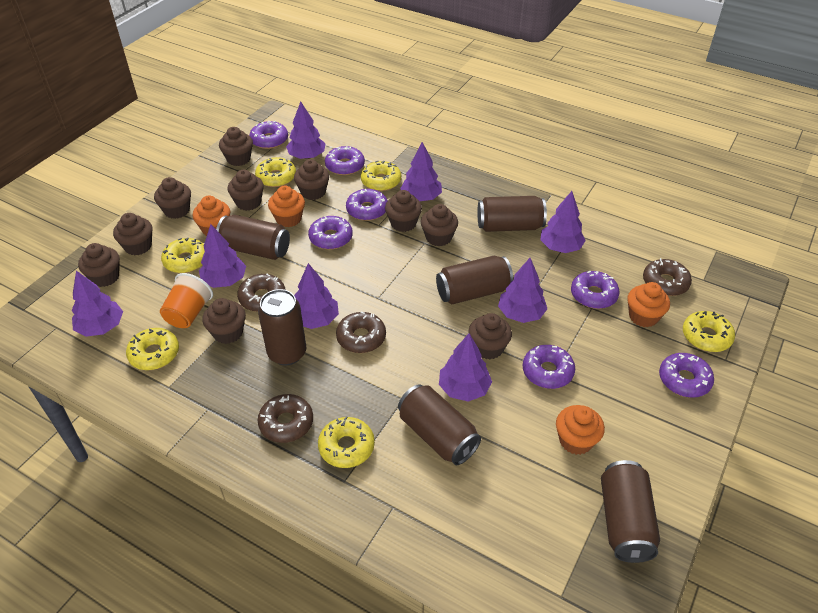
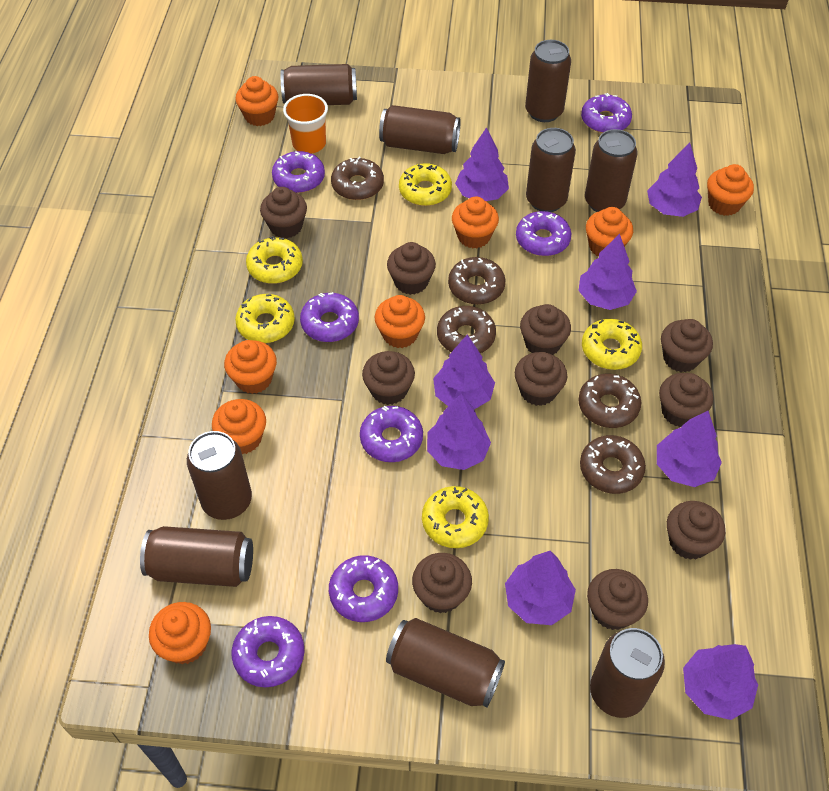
brown can: [216,215,290,260] [258,289,306,365] [398,384,481,465] [436,256,513,304] [477,196,547,232] [601,460,660,563] = 6 -> [140,526,253,587] [187,431,252,520] [281,64,357,105] [379,105,461,154] [386,618,505,708] [525,40,571,122] [526,128,576,212] [585,129,638,212] [590,628,665,718] = 9
brown donut: [237,274,285,312] [257,394,313,443] [336,311,386,353] [643,258,692,296] = 4 -> [331,156,384,200] [437,306,496,353] [448,257,506,305] [578,374,641,428] [580,435,646,494] = 5
orange cupcake: [193,195,230,236] [268,186,305,227] [556,405,605,455] [627,282,670,327] = 4 -> [149,602,211,664] [212,399,266,454] [224,340,277,394] [235,76,278,126] [375,295,425,348] [452,197,499,248] [586,207,633,257] [707,164,754,216] = 8
yellow donut: [126,328,179,370] [161,238,205,273] [255,157,296,187] [318,416,375,468] [361,161,401,191] [683,311,735,352] = 6 -> [235,294,295,343] [246,236,303,284] [399,163,452,206] [422,486,489,548] [582,319,642,370] = 5

